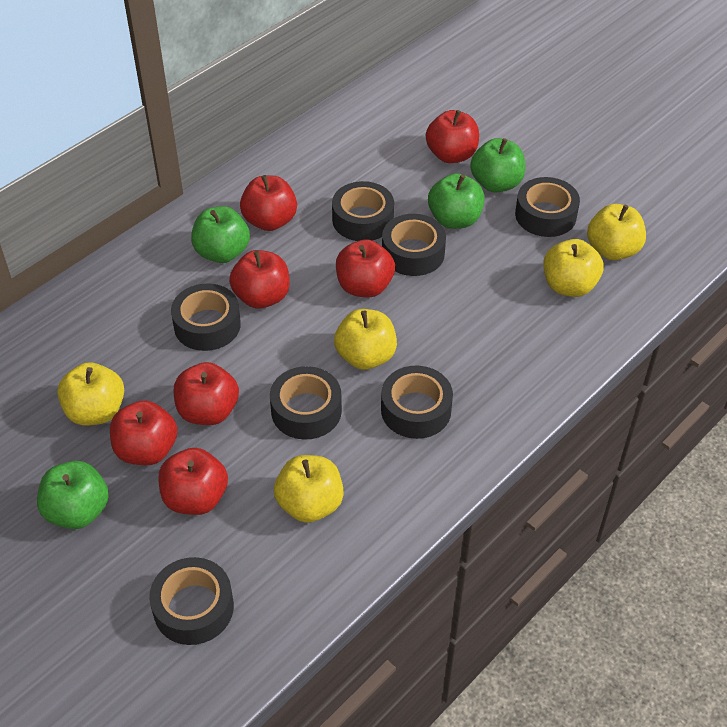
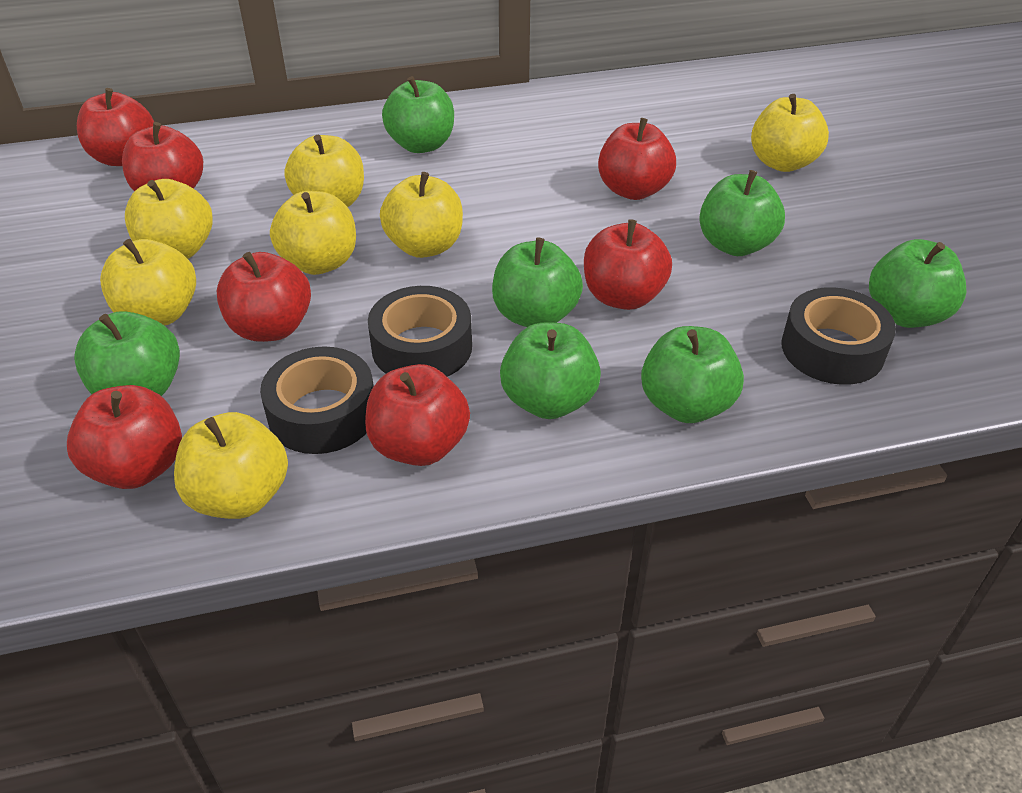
black tape: [149,557,234,645] [171,283,241,351] [270,366,342,440] [332,181,394,241] [381,366,453,439] [382,214,446,276] [515,177,580,237] = 7 -> [260,347,374,454] [368,286,472,377] [781,287,896,385] = 3
green apple: [37,461,109,529] [191,206,250,263] [428,173,485,229] [470,138,525,193] = 4 -> [74,311,180,396] [382,76,454,153] [492,238,583,327] [500,322,601,419] [641,326,744,423] [699,170,785,256] [869,239,966,328] = 7
yellow apple: [57,362,124,426] [274,455,344,523] [334,309,397,370] [543,239,603,297] [587,204,646,260] = 5 -> [100,239,196,326] [125,179,213,259] [174,412,288,519] [270,191,356,275] [284,135,364,207] [380,172,463,258] [751,94,829,172] = 7

